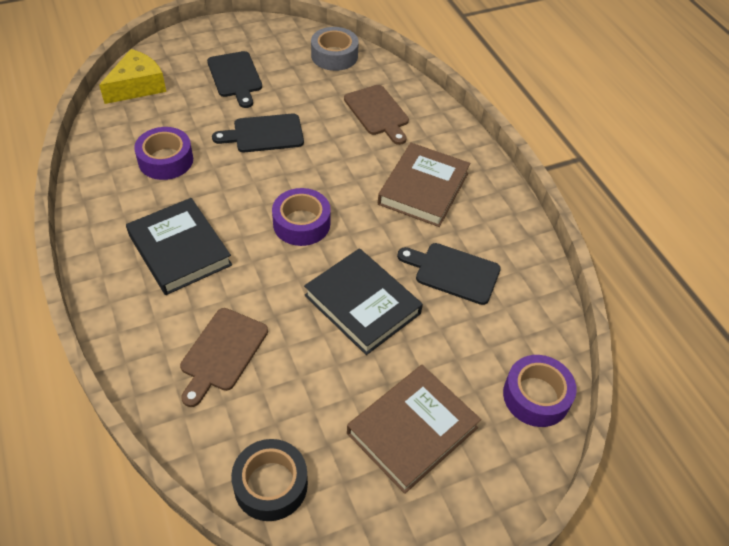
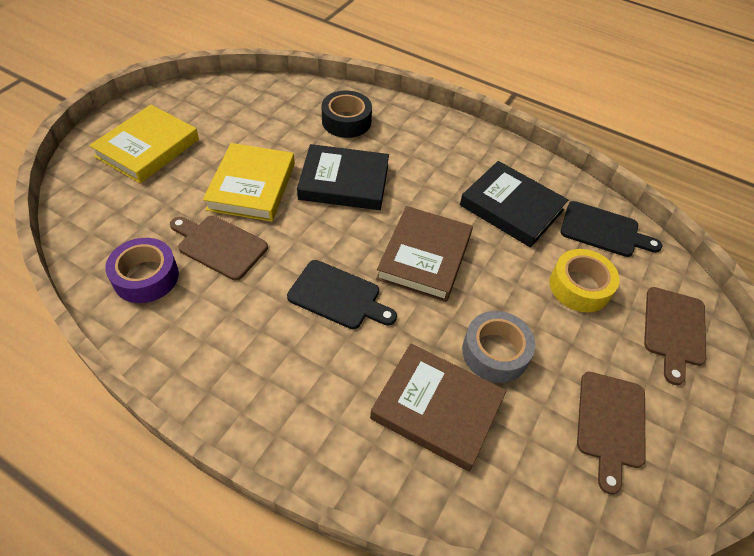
black cutting board: [207,51,262,108] [212,113,304,152] [397,243,501,305] = 3 -> [287,260,397,329] [561,201,662,257] = 2
brown cutting board: [180,308,268,407] [344,85,409,145] = 2 -> [170,216,268,280] [577,372,646,495] [644,287,706,385] = 3
purple tape: [134,127,193,180] [272,188,331,246] [503,355,577,427] = 3 -> [105,238,179,303] = 1
yellow book: none = 0 -> [89,104,199,184] [203,143,295,222] = 2
yellow cheese: [99,49,166,104] = 1 -> none = 0
yellow tape: none = 0 -> [549,249,619,312] = 1

